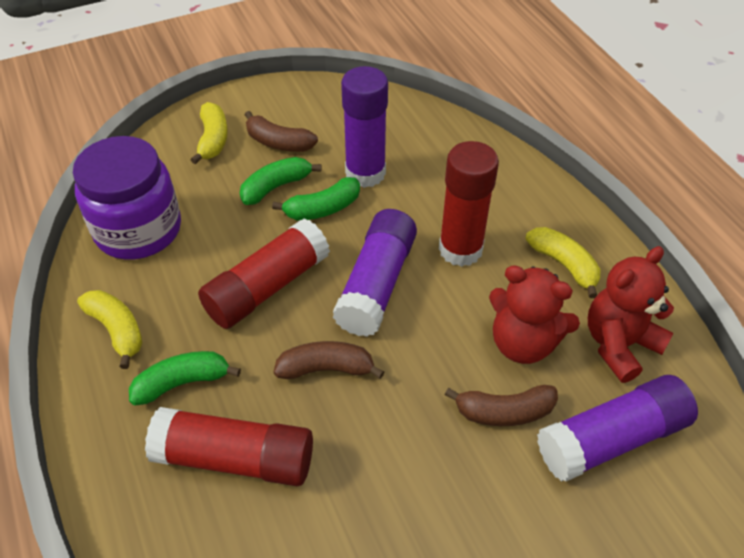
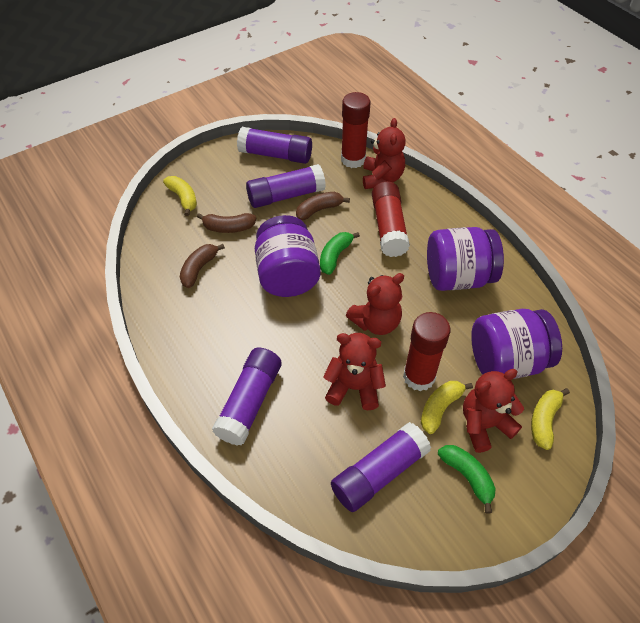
green banana: [129,351,241,406] [240,157,322,205] [272,177,360,220] = 3 -> [320,232,360,275] [438,445,496,514] = 2
purple glue stick: [333,209,417,337] [341,66,388,188] [537,375,698,482] = 3 -> [212,348,281,446] [237,127,312,164] [246,164,326,208] [331,422,431,512] = 4
purple jar: [73,136,181,260] = 1 -> [255,215,320,297] [427,227,504,291] [471,309,562,379] = 3
red teddy bear: [489,265,580,364] [588,246,674,383] = 2 -> [323,333,386,410] [346,273,404,335] [363,118,406,189] [463,369,524,453] = 4

